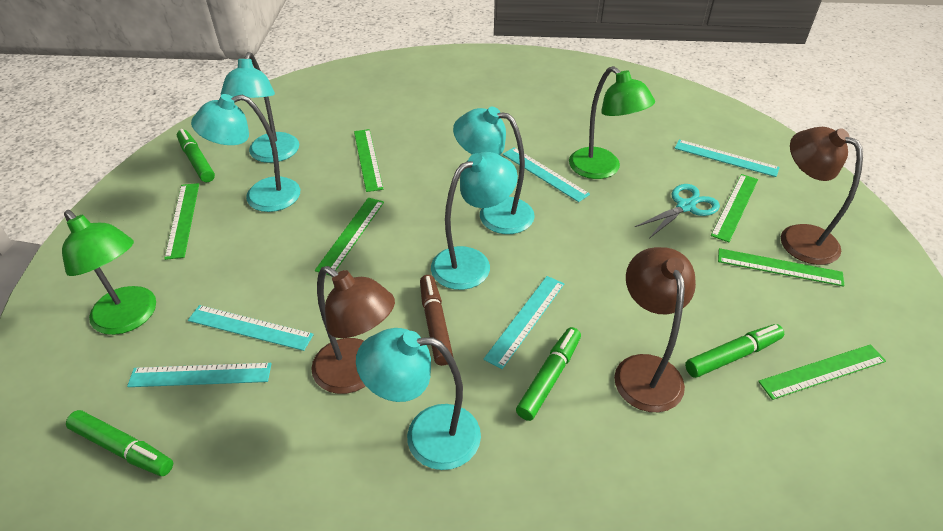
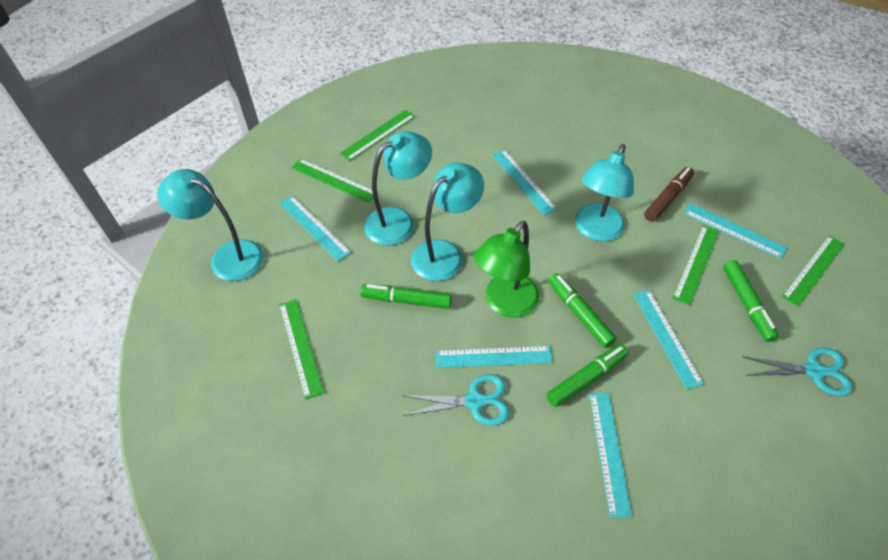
brown lamp: [311,266,395,394] [614,247,696,412] [781,127,863,265] = 3 -> none = 0
green lamp: [62,210,156,335] [569,66,655,179] = 2 -> [474,221,539,318] = 1
green ruler: [164,183,199,260] [315,198,384,276] [354,129,383,192] [711,174,758,242] [718,248,845,287] [758,344,886,400] = 6 -> [279,299,324,400] [291,159,378,203] [340,110,415,161] [672,225,719,306] [782,235,845,307] = 5
turquoise lamp: [191,94,300,212] [221,52,299,163] [356,328,481,470] [431,152,518,290] [453,107,535,234] = 5 -> [157,169,264,281] [364,131,432,245] [411,163,484,281] [575,144,634,242] = 4
turquoise ruler: [127,363,272,387] [188,305,314,351] [483,276,564,369] [503,147,590,202] [675,139,780,177] = 5 -> [279,195,351,262] [436,346,552,368] [492,149,557,215] [589,393,632,518] [633,290,704,390] [684,203,787,259] = 6
turquoise scissors: [635,184,720,238] = 1 -> [402,374,510,425] [742,347,853,396] = 2

